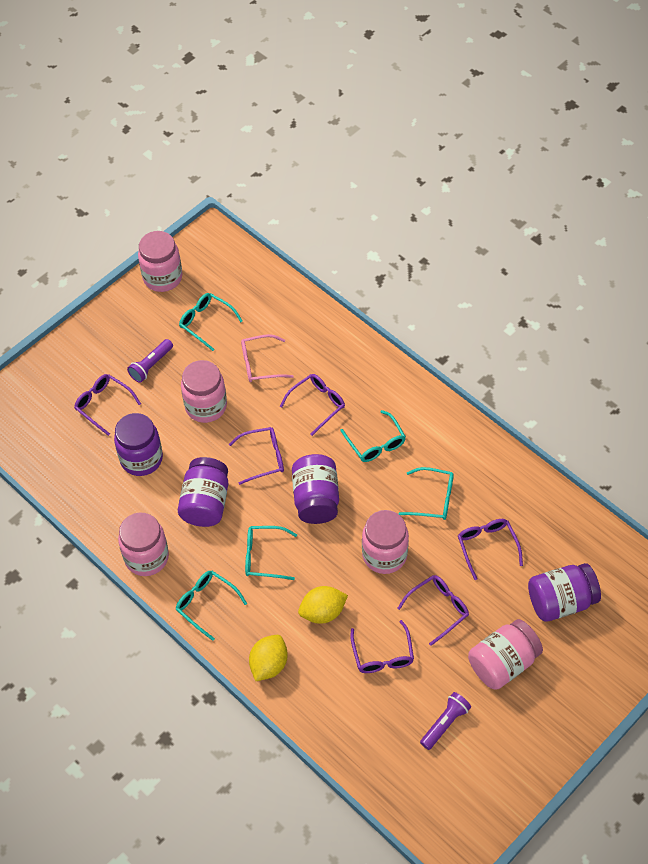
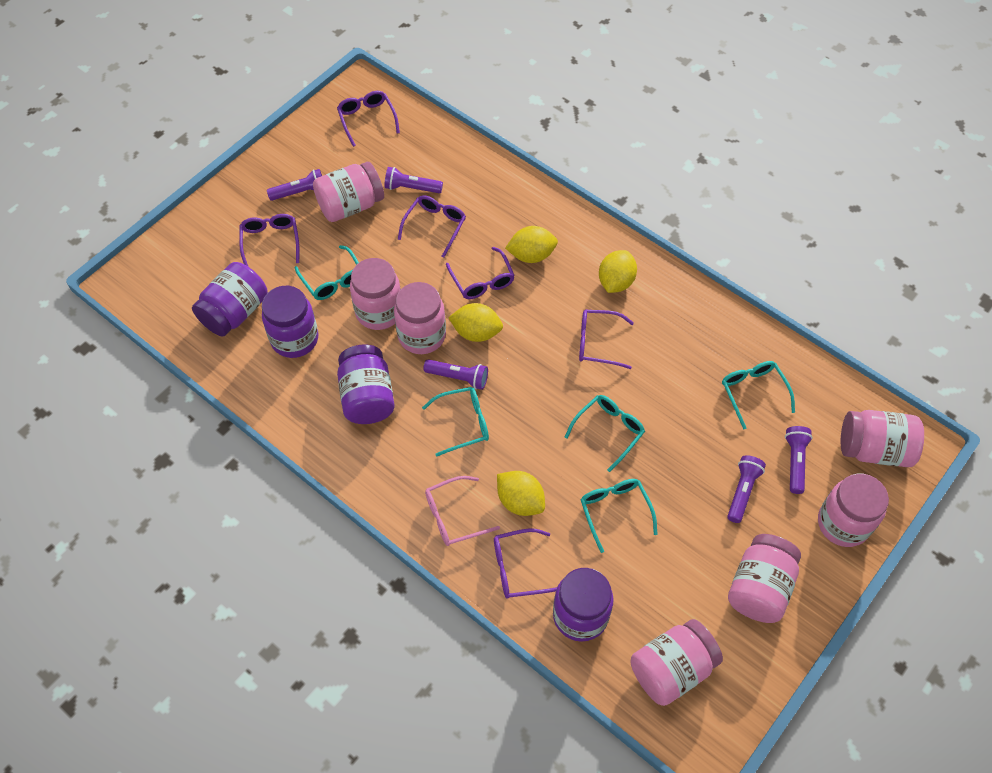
pink jar: [118,513,169,576] [138,231,182,292] [181,360,227,423] [362,510,409,574] [468,619,543,690] = 5 -> [313,162,384,222] [350,258,401,330] [394,282,446,354] [630,619,723,706] [728,534,801,623] [818,474,889,547] [841,410,924,467] = 7
purple flashlight: [127,339,173,382] [420,692,471,750] = 2 -> [267,169,322,201] [384,167,443,193] [423,359,488,390] [727,455,766,523] [785,426,812,494] = 5
yellow lemon: [249,635,288,681] [298,586,348,624] = 2 -> [448,303,503,342] [497,471,545,516] [505,226,558,263] [599,250,637,293] = 4

